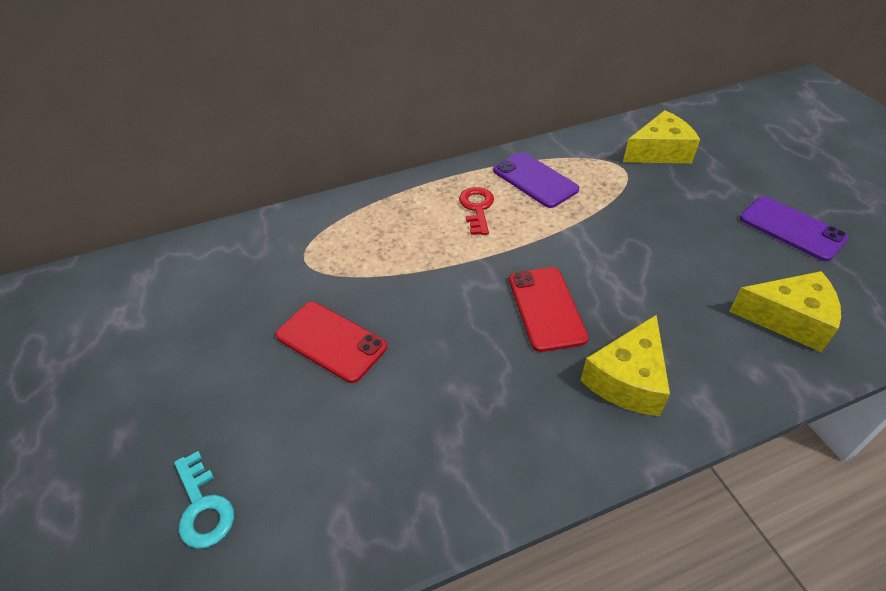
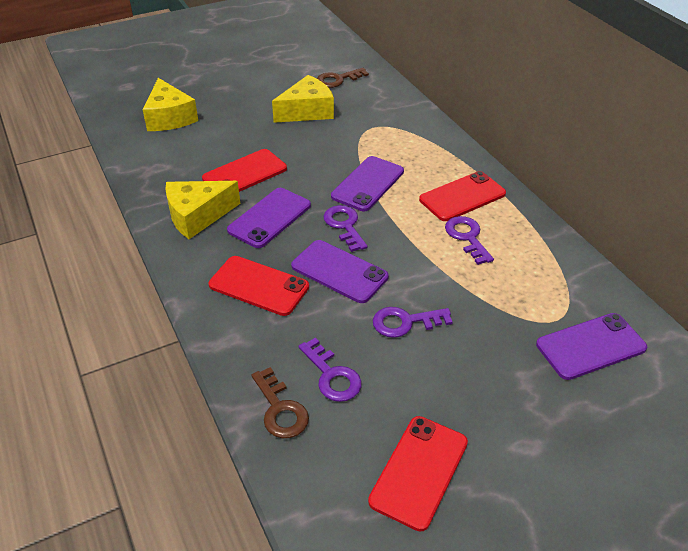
brown key: none = 0 -> [251,367,309,438] [317,68,369,88] = 2
purple key: none = 0 -> [298,338,361,402] [324,205,368,252] [373,307,453,338] [445,216,494,265] = 4
purple phone: [493,152,579,208] [740,196,849,262] = 2 -> [227,188,311,248] [291,240,389,303] [331,156,404,211] [536,313,647,380] = 4
red key: [459,187,494,235] = 1 -> none = 0
red phone: [276,302,387,383] [509,267,588,352] = 2 -> [202,149,287,192] [209,256,309,316] [368,416,468,532] [419,171,506,221] = 4
turquoise key: [174,451,234,549] = 1 -> none = 0

